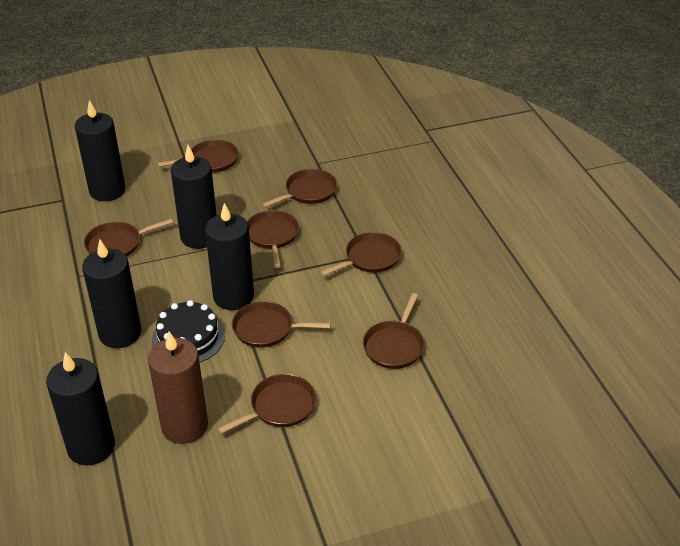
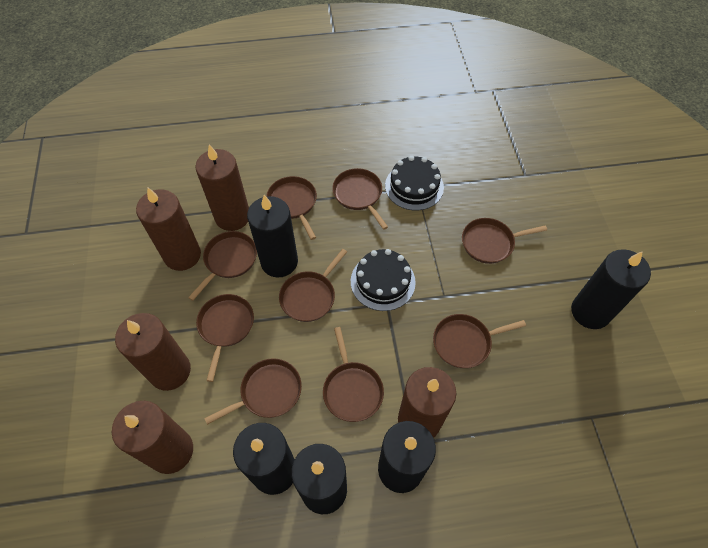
black cake: [152,300,225,362] = 1 -> [351,249,416,311] [385,156,444,210] = 2
brown candle: [148,332,208,444] = 1 -> [112,401,193,474] [115,313,191,391] [136,187,201,271] [195,145,249,231] [398,367,456,438] = 5
brown pan: [84,219,173,257] [157,140,239,173] [218,374,316,434] [232,301,331,348] [247,210,299,268] [262,169,337,208] [320,232,402,276] [363,293,425,369] = 8 -> [188,231,257,301] [196,294,254,382] [204,358,302,425] [266,176,317,240] [279,249,347,322] [323,327,384,422] [332,168,388,230] [433,314,526,368] [462,218,547,264] = 9

